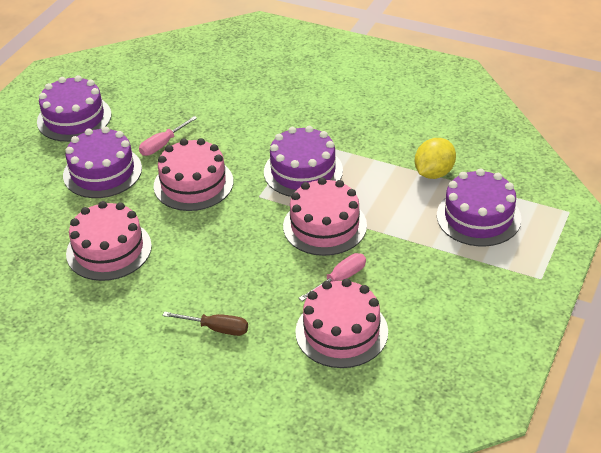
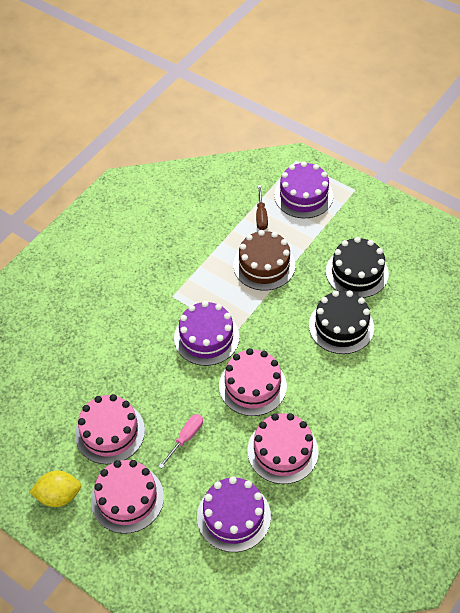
black cake: none = 0 -> [309,290,374,354] [326,237,389,298] = 2
brown cake: none = 0 -> [233,230,295,290] = 1
pink screwdriver: [139,116,197,156] [299,253,366,301] = 2 -> [159,414,203,468] = 1
purple cake: [37,75,112,142] [63,126,142,198] [264,126,343,197] [437,168,522,247] = 4 -> [174,301,239,366] [197,476,271,552] [274,161,333,218] = 3

